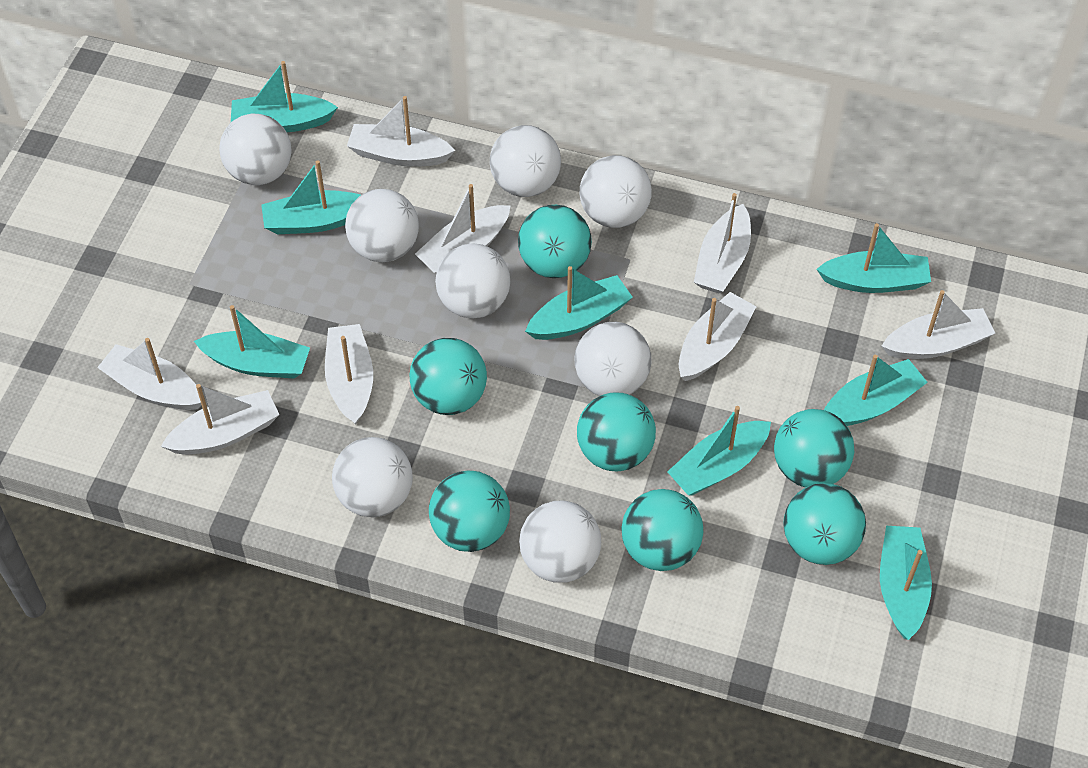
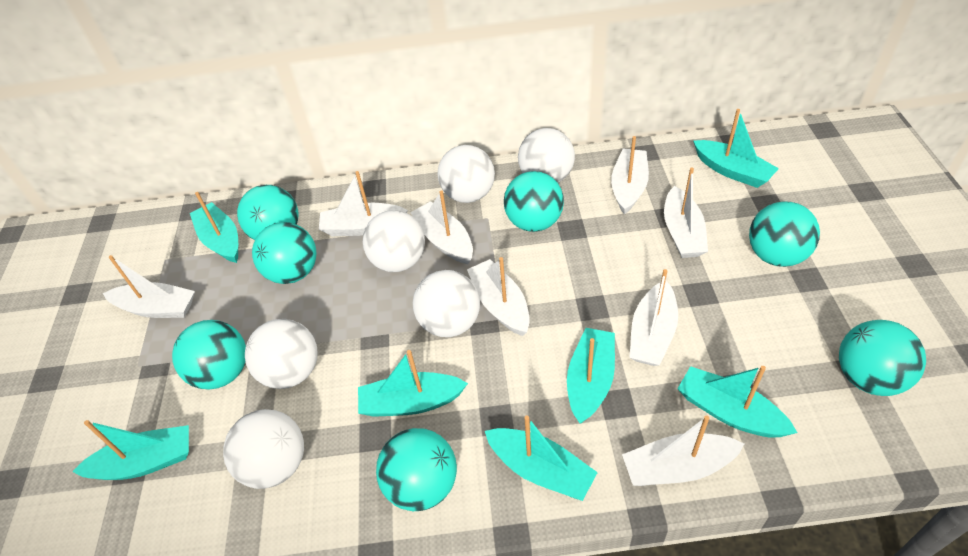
turquoise boat: [194,305,310,379] [231,61,338,132] [261,160,361,234] [525,266,633,340] [667,406,771,495] [816,223,931,293] [824,355,928,426] [880,526,932,640] = 8 -> [72,420,189,480] [190,192,238,263] [358,350,468,417] [485,416,598,501] [567,328,615,424] [677,366,797,438] [693,109,779,188] = 7
white ball: [219,114,292,185] [332,437,413,517] [345,189,419,262] [435,243,510,319] [490,125,561,197] [519,501,601,583] [574,322,651,396] [580,155,652,228] = 8 -> [223,409,304,489] [245,319,318,389] [363,210,425,272] [413,270,480,337] [438,145,495,203] [518,128,575,183] = 6

